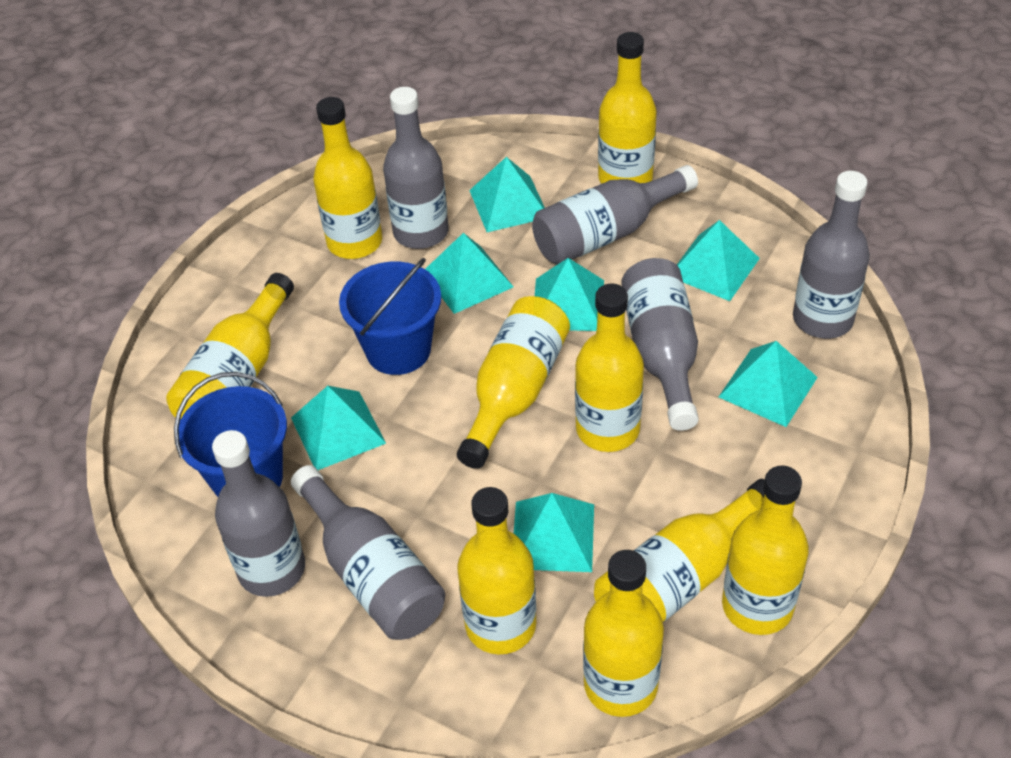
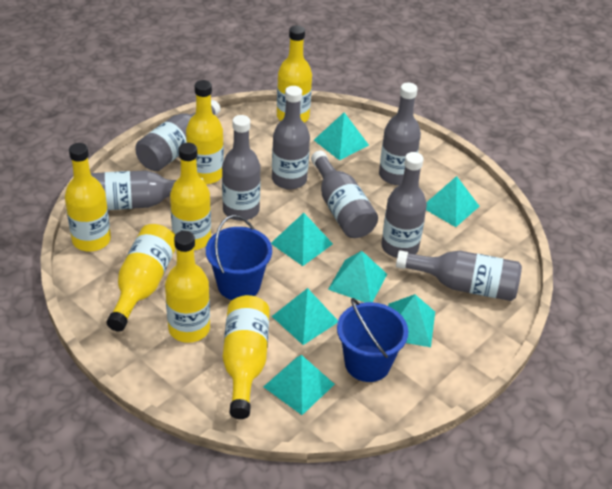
grey bottle: [212,430,305,597] [291,465,445,640] [383,87,449,249] [532,165,698,265] [621,258,699,431] [793,171,870,339] = 6 -> [91,170,204,210] [135,100,221,171] [222,115,261,221] [272,86,310,190] [311,151,378,238] [379,83,421,185] [381,152,427,258] [396,250,522,301] = 8
yellow bottle: [166,273,294,420] [313,97,382,259] [457,296,570,469] [457,487,536,654] [575,284,644,452] [583,550,664,717] [594,479,765,622] [598,32,657,184] [722,465,809,635] = 9 -> [65,143,111,251] [107,224,176,332] [165,231,210,343] [170,143,211,250] [186,80,224,184] [223,295,270,419] [277,25,312,123] = 7

